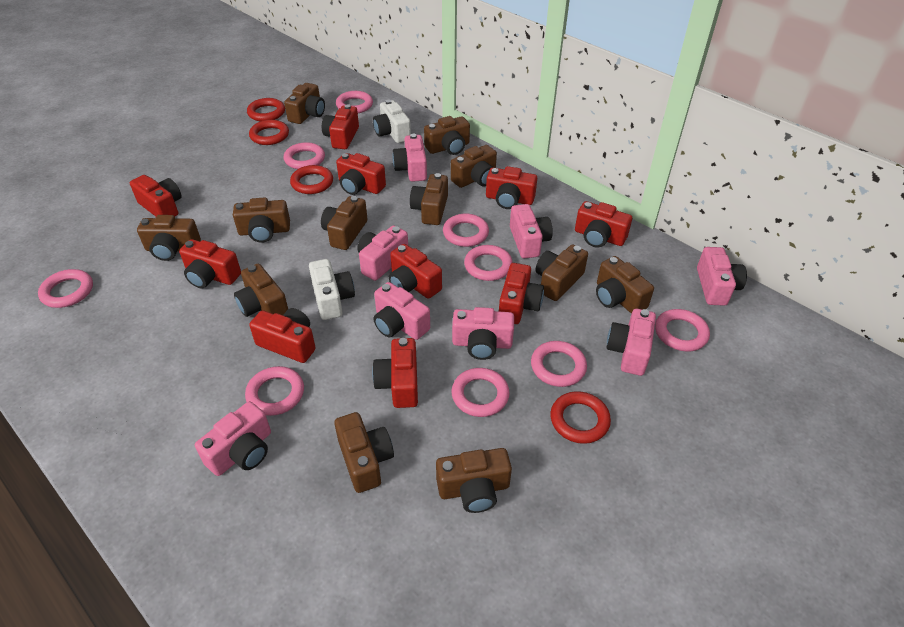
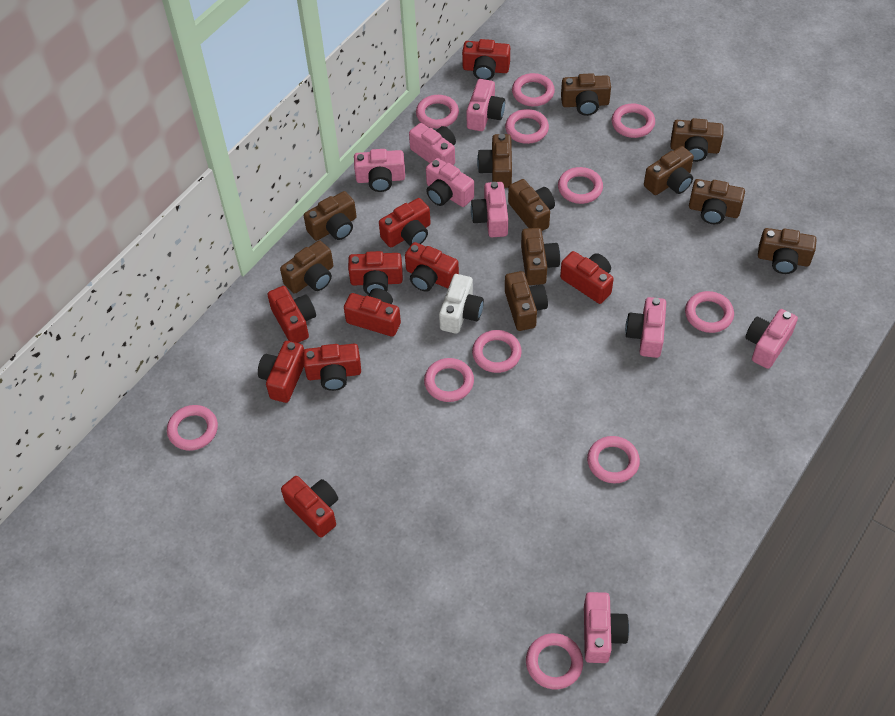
brown camera: [137,215,201,261] [233,197,290,243] [234,264,288,317] [284,83,325,124] [321,196,367,250] [334,412,394,493] [410,173,448,225] [424,116,470,155] [436,448,512,513] [451,145,497,188] [535,245,588,301] [596,256,654,314] = 12 -> [280,240,333,294] [304,191,357,241] [477,134,512,188] [505,271,548,331] [508,179,555,231] [521,228,560,285] [561,73,611,116] [644,146,694,195] [671,118,724,162] [689,179,745,224] [758,228,817,274] = 11
pink ring: [38,269,93,308] [245,366,304,416] [284,142,325,169] [336,91,373,113] [443,214,489,247] [451,368,510,417] [464,245,513,281] [531,341,587,387] [655,309,710,351] = 9 -> [167,405,218,451] [416,95,459,128] [424,358,474,402] [472,330,522,373] [505,109,549,144] [512,73,555,106] [526,633,583,689] [558,167,603,204] [587,436,640,484] [612,104,655,138] [685,291,734,333] = 11
red ring: [247,98,285,121] [249,120,289,145] [290,165,333,194] [550,391,611,444] = 4 -> none = 0
white camera: [309,259,355,320] [373,99,411,143] = 2 -> [439,274,484,334] = 1

